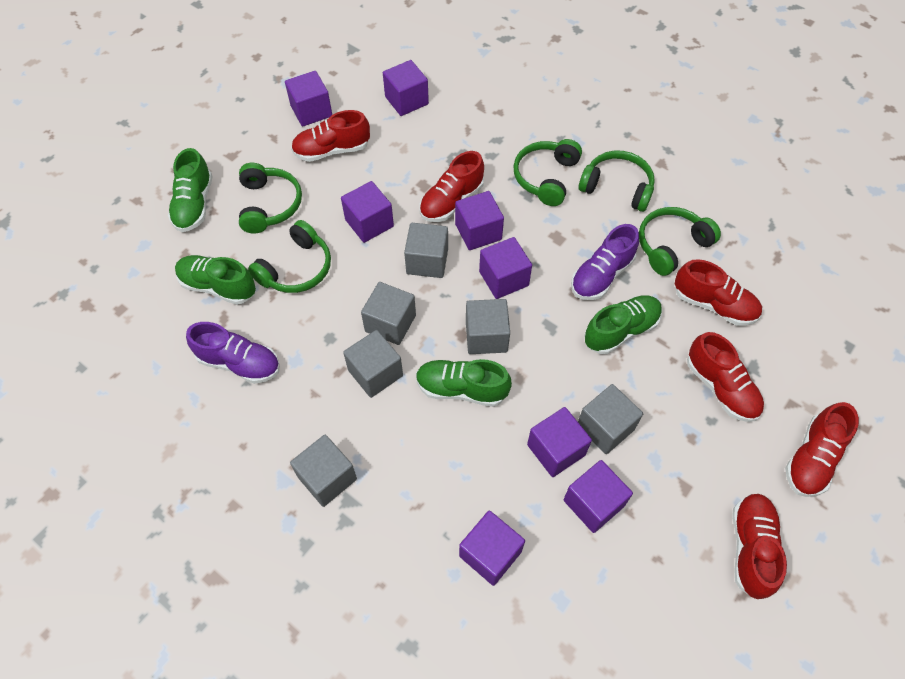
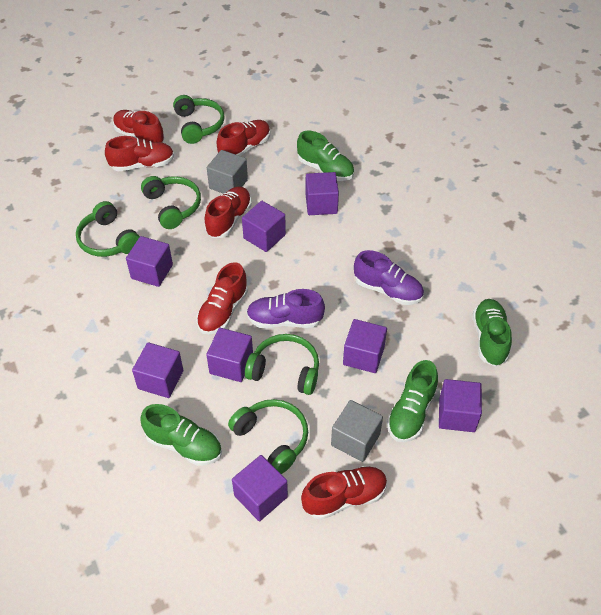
grey cube: [290,435,357,507] [343,330,403,398] [361,282,416,345] [404,223,448,278] [466,299,510,354] [578,384,643,454] = 6 -> [207,150,248,194] [331,400,383,462] = 2

